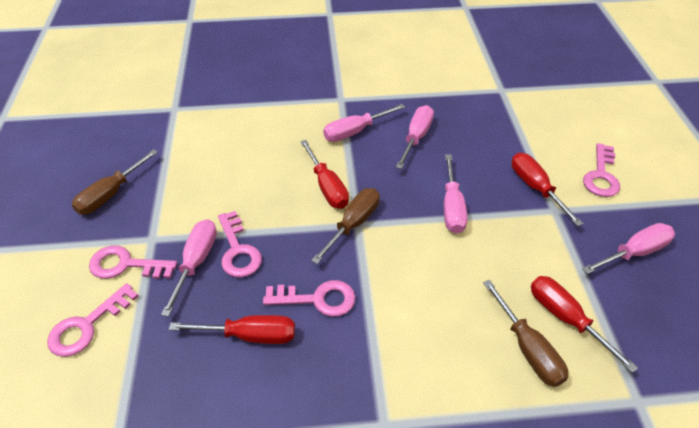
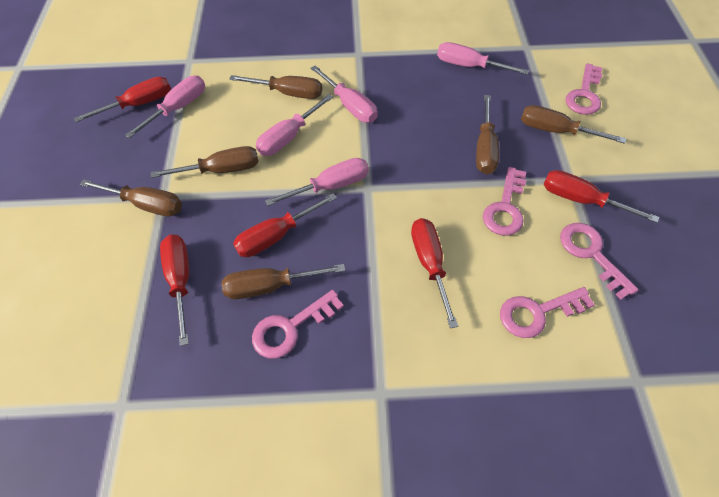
brown screwdriver: [72,149,158,215] [311,188,380,264] [483,280,568,387] = 3 -> [79,179,182,217] [151,146,258,178] [221,264,345,299] [230,75,322,99] [476,95,499,174] [521,105,626,144] = 6
red screwdriver: [169,315,295,344] [300,140,349,209] [512,153,583,226] [531,276,638,373] = 4 -> [74,77,171,122] [160,235,189,346] [233,193,337,257] [411,218,458,328] [544,170,659,223] = 5

